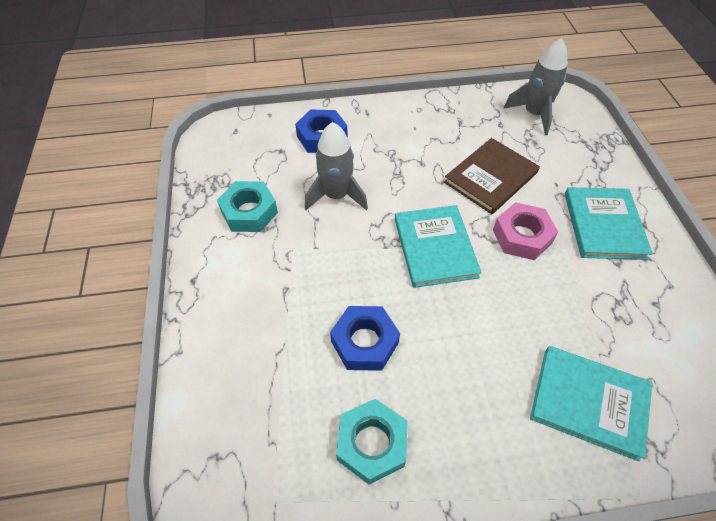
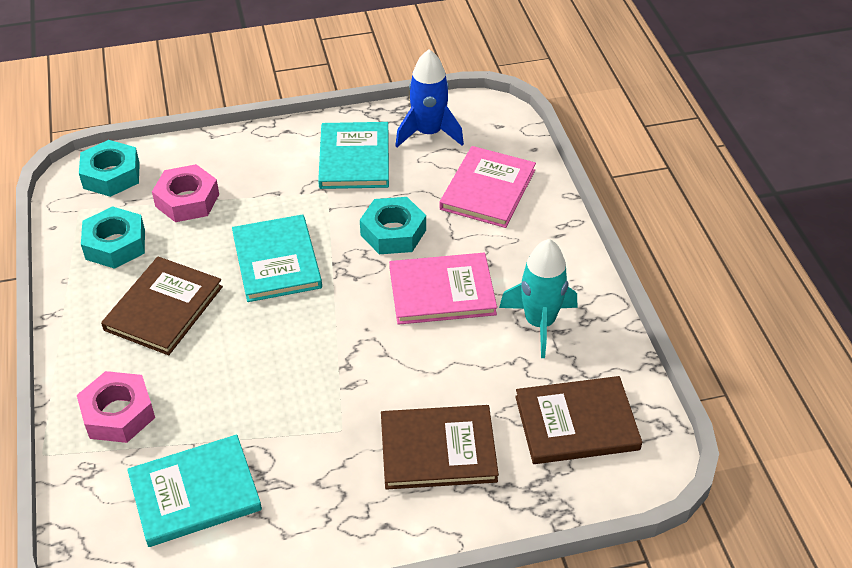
blue nut: [295,110,348,153] [330,306,400,371] = 2 -> none = 0
blue rocket: none = 0 -> [395,49,464,147] = 1
brown book: [444,138,540,214] = 1 -> [101,257,223,355] [381,405,499,490] [515,376,642,464] = 3
grey rocket: [305,122,368,210] [503,38,568,135] = 2 -> none = 0
pink book: none = 0 -> [389,253,497,325] [439,146,536,228] = 2
pink nut: [493,202,558,260] = 1 -> [77,371,155,443] [152,164,219,222] = 2
turquoise nut: [217,181,278,232] [336,399,408,485] = 2 -> [79,140,140,197] [81,206,145,269] [360,197,426,254] = 3
turquoise rocket: none = 0 -> [499,239,577,358] = 1

